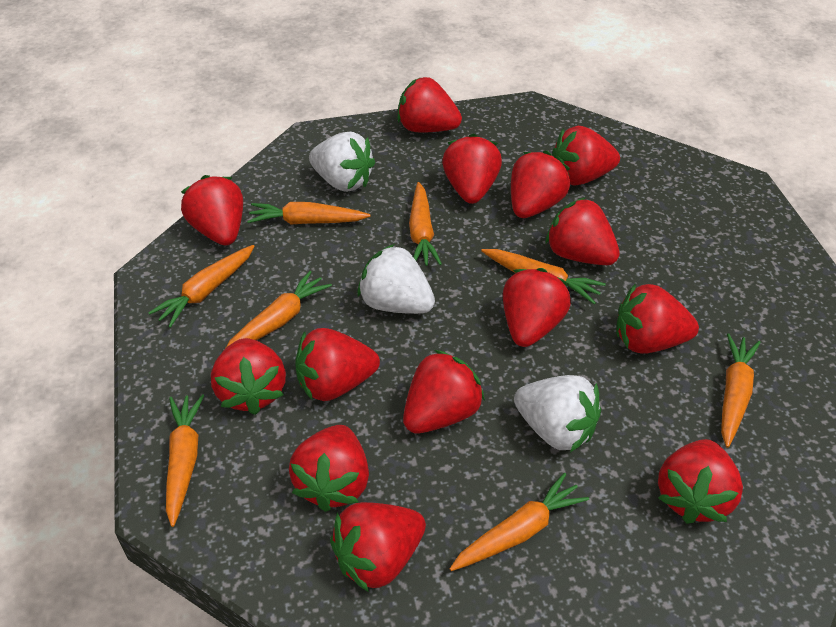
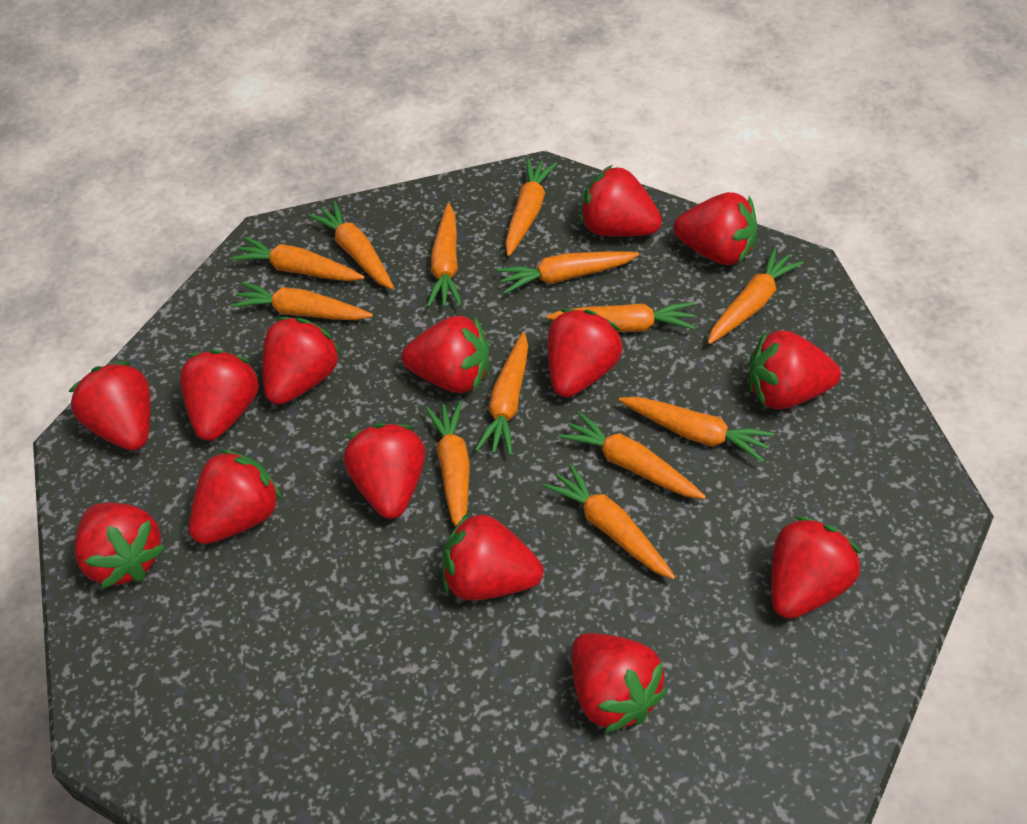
orange carrot: [148,245,255,328] [166,394,204,527] [226,271,332,348] [247,202,370,224] [409,182,442,266] [450,473,589,571] [481,249,606,304] [721,333,761,448] = 8 -> [230,237,365,281] [231,282,373,321] [308,201,394,289] [425,401,470,527] [427,203,462,307] [475,332,528,456] [497,251,639,294] [505,158,558,256] [543,463,675,579] [546,302,696,332] [559,411,706,499] [619,397,774,463] [708,248,804,344] = 13
white strawberry: [309,132,375,192] [357,244,435,314] [514,375,601,452] = 3 -> none = 0

